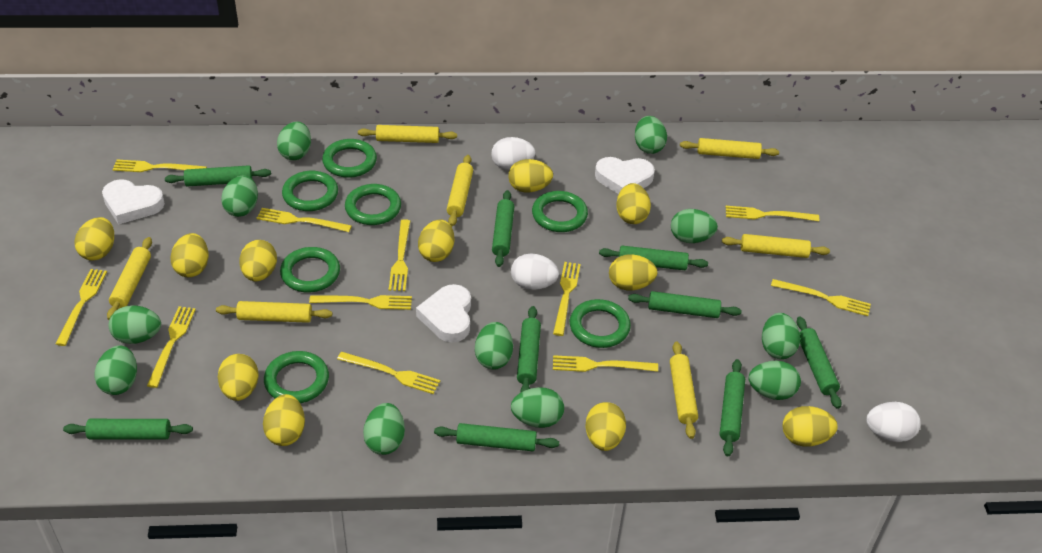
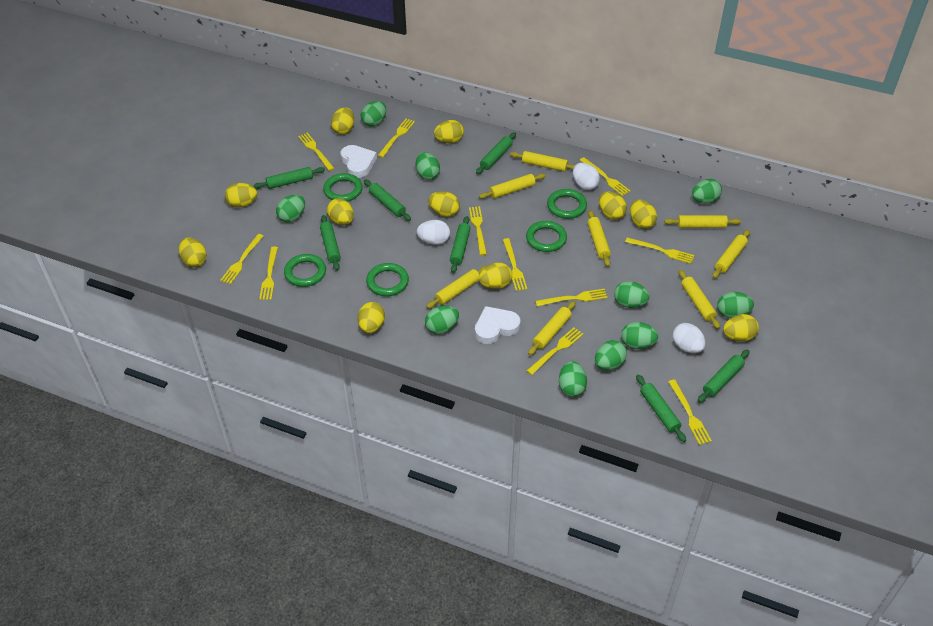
green egg: [95,345,137,395] [108,305,161,344] [221,175,258,217] [277,122,311,160] [363,403,405,455] [475,322,513,370] [511,387,564,428] [635,116,667,154] [671,209,718,243] [748,361,801,400] [762,313,800,359] = 11 -> [276,195,305,222] [361,101,386,127] [416,152,440,180] [425,306,459,334] [559,361,587,397] [595,340,627,370] [614,281,649,308] [621,322,658,349] [692,179,722,204] [717,292,754,318] = 10
green ring: [264,351,329,403] [280,247,340,292] [282,171,338,211] [322,139,377,178] [345,184,401,225] [532,191,588,232] [570,299,631,348] = 7 -> [284,254,326,287] [323,173,363,202] [366,263,409,296] [526,221,567,252] [547,189,587,219] = 5
green rolling pin: [63,419,193,439] [165,165,271,186] [434,423,559,451] [492,190,514,267] [517,306,541,392] [599,246,708,270] [628,291,742,318] [720,359,745,456] [797,317,842,409] = 9 -> [253,167,325,189] [320,215,341,271] [364,179,411,221] [450,216,471,273] [476,132,516,174] [636,374,686,442] [698,350,750,403] = 7
white heart: [102,179,165,224] [416,284,471,342] [595,157,655,194] = 3 -> [340,145,377,178] [475,306,520,344] = 2
yellow rolling pin: [107,237,152,320] [216,301,332,323] [358,125,457,143] [447,155,473,226] [670,341,698,439] [680,138,779,159] [722,234,830,258] = 7 -> [426,266,487,309] [479,173,546,199] [510,151,575,172] [528,301,576,355] [587,210,611,267] [664,215,741,228] [679,270,720,329] [712,230,750,278] = 8

